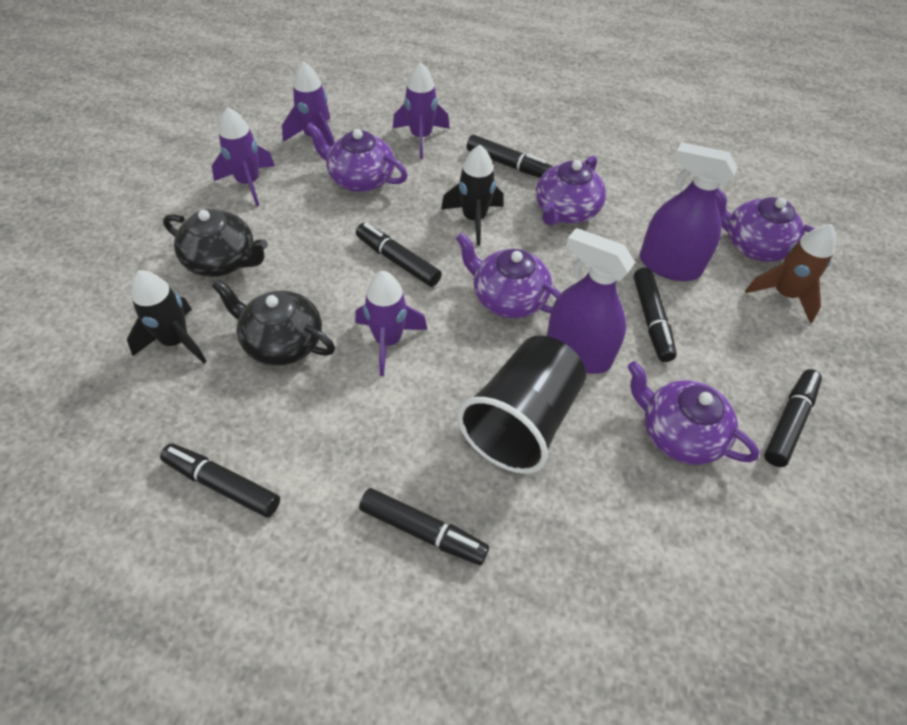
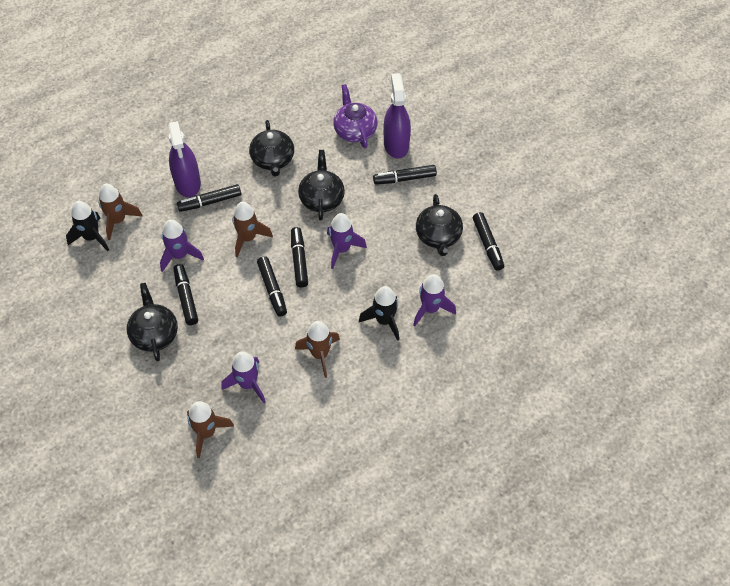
black cup: [457,336,586,474] = 1 -> none = 0
black teapot: [163,209,268,277] [212,280,335,366] = 2 -> [127,283,178,361] [249,120,294,176] [298,150,345,221] [416,194,463,256] = 4
brown rocket: [745,224,836,323] = 1 -> [99,184,142,240] [187,401,234,458] [232,202,273,257] [295,321,340,378] = 4
purple teapot: [306,122,408,192] [456,233,561,318] [536,155,606,226] [627,361,760,465] [716,188,815,262] = 5 -> [333,84,378,148] = 1

